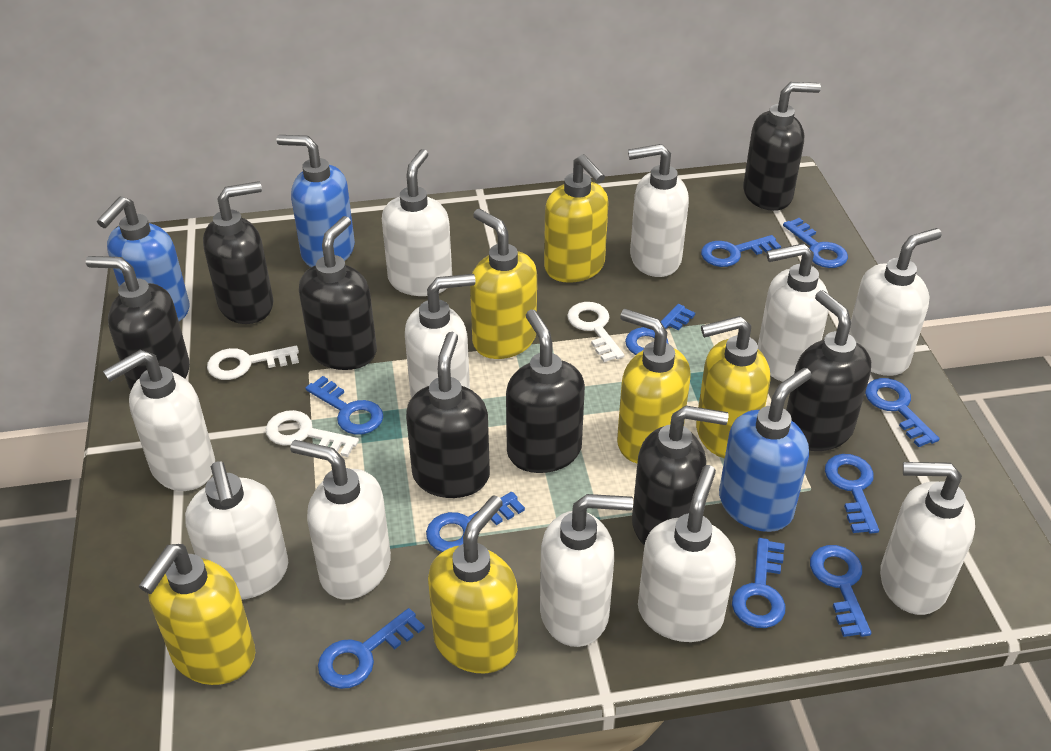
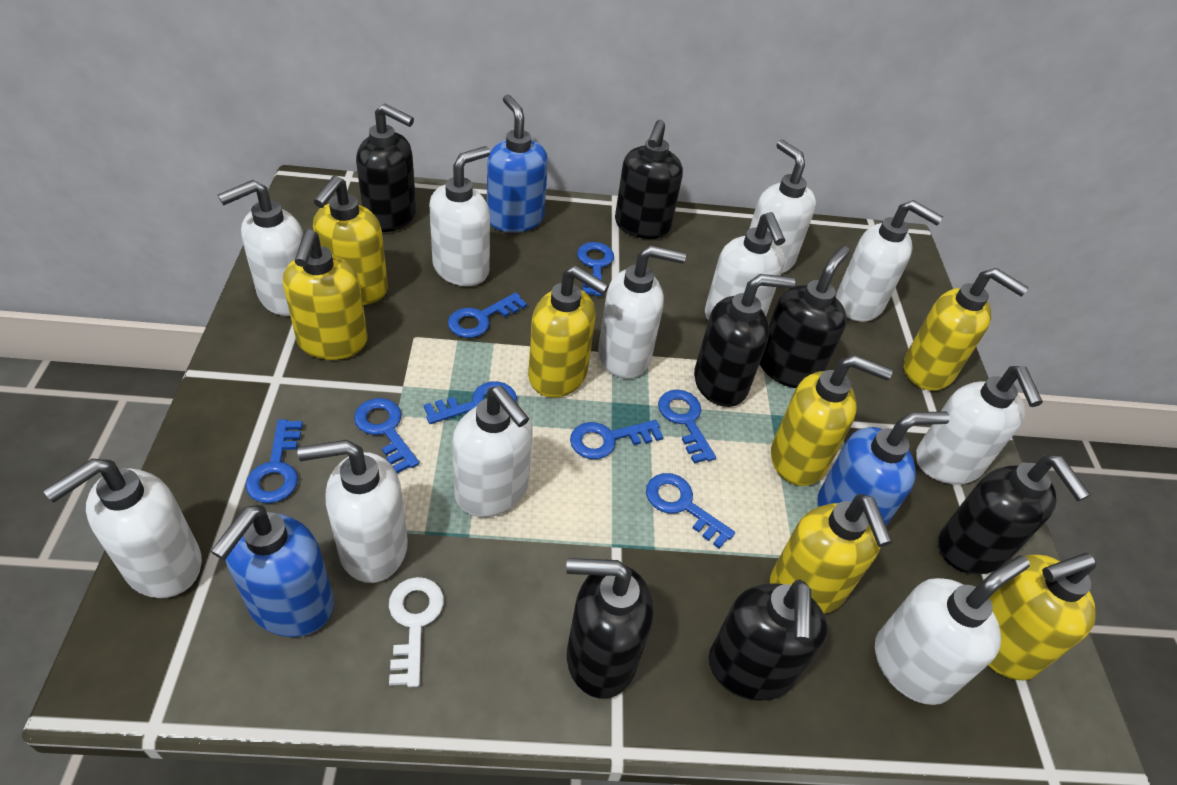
black soap dispenser: [86,256,190,390] [203,181,274,324] [299,216,377,370] [406,332,490,498] [506,310,585,473] [632,406,729,546] [743,82,821,211] [786,290,871,451] = 8 -> [356,104,416,232] [566,558,653,699] [615,120,683,239] [694,274,795,407] [709,580,828,701] [760,246,850,388] [938,455,1091,575] = 7
blue key: [305,376,383,435] [318,608,425,689] [426,492,525,552] [625,304,695,355] [701,235,781,267] [732,538,786,628] [783,218,848,268] [810,545,871,637] [825,454,879,534] [865,378,940,447] = 10 -> [246,419,303,503] [354,398,420,473] [424,381,517,424] [448,292,527,338] [570,420,663,459] [577,242,614,296] [646,473,735,549] [658,389,716,464] = 8
white key: [207,346,299,380] [266,410,359,457] [567,302,624,362] = 3 -> [389,577,444,687] = 1
yellow soap dispenser: [139,544,255,685] [428,495,518,673] [470,209,537,359] [544,154,609,283] [617,309,691,463] [696,316,770,459] = 6 -> [283,229,368,360] [313,176,388,305] [528,265,609,398] [770,494,892,614] [771,355,893,486] [904,268,1028,391] [988,553,1097,680] = 7

